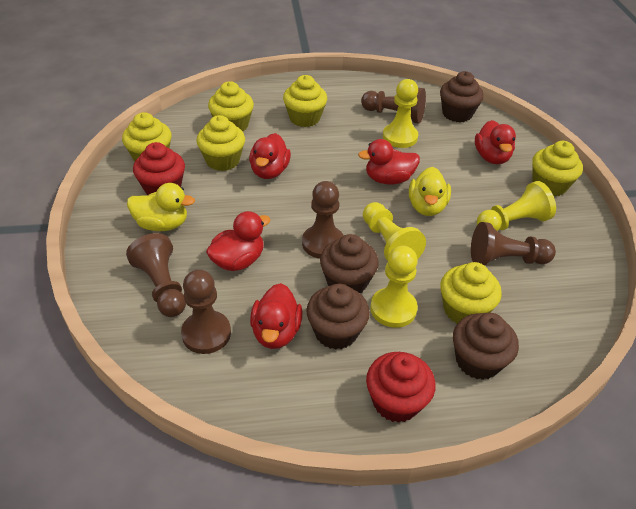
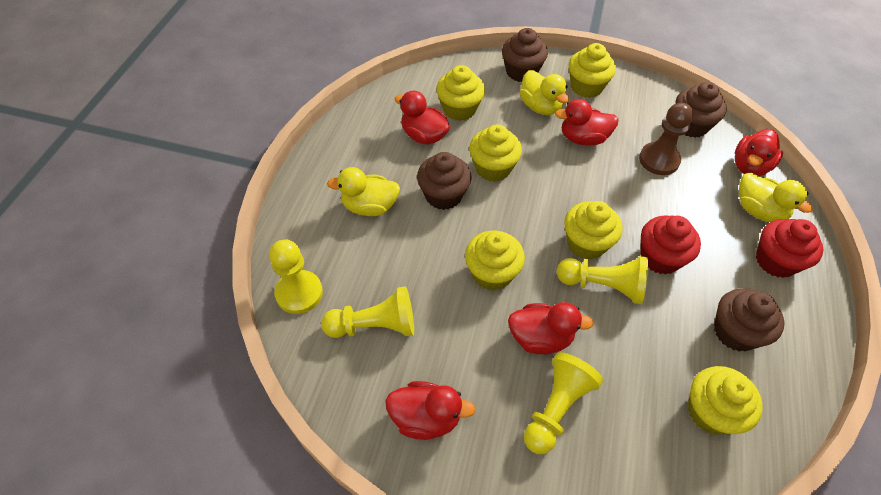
brown pawn: [126,233,186,317] [181,270,231,354] [302,181,344,259] [361,88,426,124] [471,222,556,266] = 5 -> [639,103,694,175] = 1
yellow duck: [127,183,195,231] [409,167,451,216] = 2 -> [327,167,400,216] [520,70,569,115] [739,172,813,222] = 3

